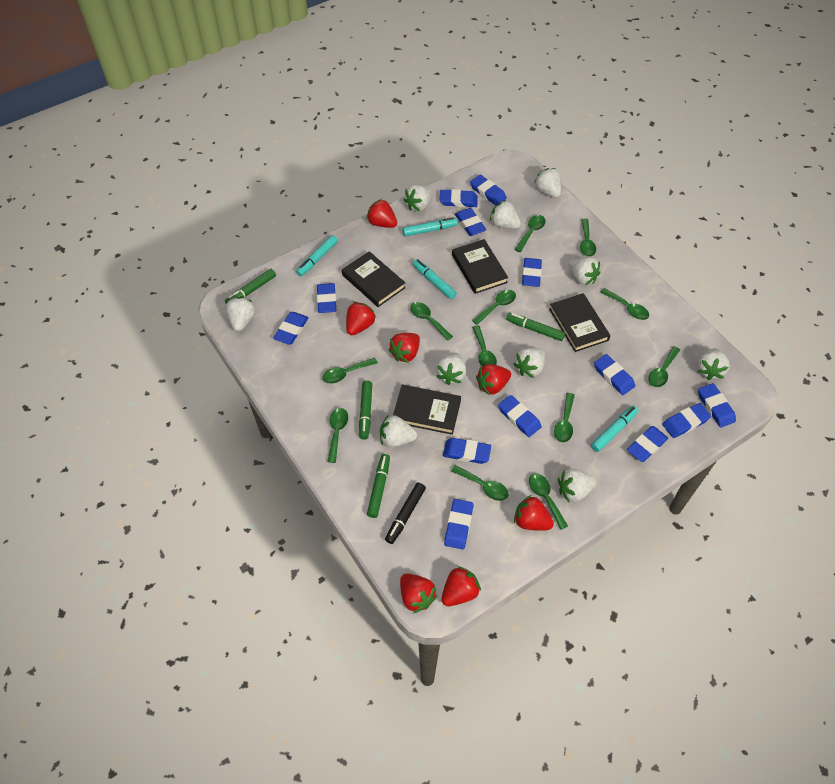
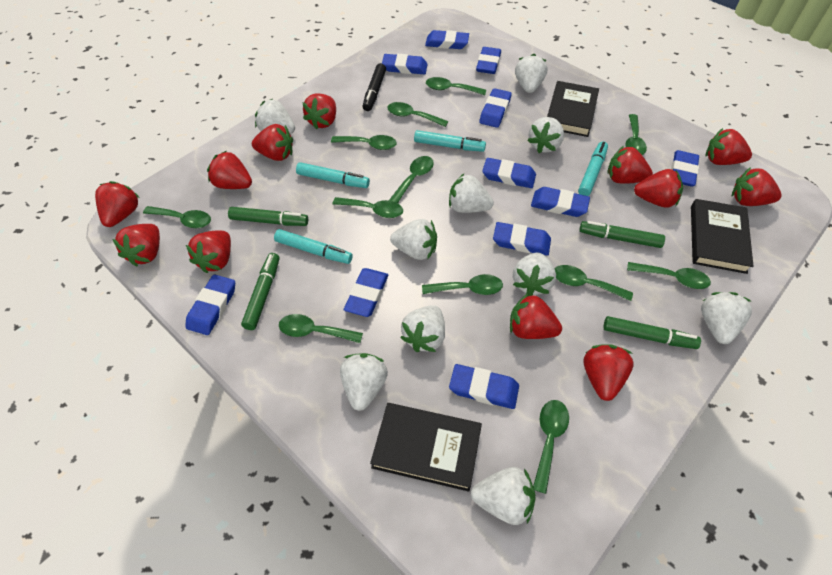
black book: [342,251,406,307] [393,385,461,435] [452,239,508,294] [549,293,610,352] = 4 -> [370,403,482,492] [547,81,599,137] [691,199,753,274] = 3
blue eraser: [273,312,309,344] [317,283,336,313] [440,189,478,207] [443,438,491,464] [444,499,474,550] [455,208,486,236] [470,175,506,205] [498,395,542,437] [522,258,542,287] [594,354,635,395] [627,426,668,462] [662,403,711,438] [698,383,736,428] = 13 -> [185,274,235,335] [344,268,388,317] [382,54,428,74] [425,30,469,49] [449,364,519,409] [476,47,501,74] [479,88,512,128] [482,158,536,188] [493,222,551,256] [531,187,590,217] [671,150,699,187] = 11
red strawberry: [346,302,376,335] [366,199,397,228] [388,333,420,363] [400,573,437,613] [442,566,481,606] [476,364,511,396] [514,495,554,531] = 7 -> [95,181,140,227] [113,224,160,266] [186,230,231,273] [207,151,252,189] [252,124,293,161] [302,93,336,130] [510,293,562,339] [583,344,634,401] [607,146,653,184] [634,169,683,208] [706,128,752,165] [732,167,782,206] = 12

